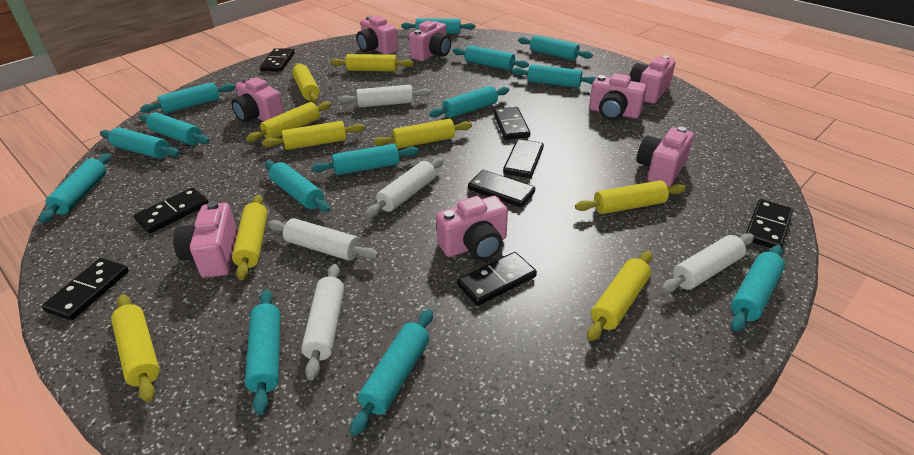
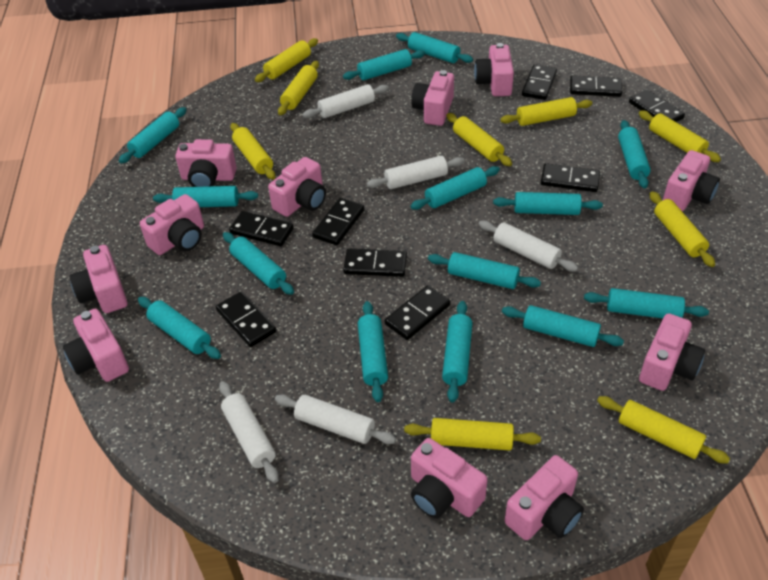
black domino: [42,258,129,321] [134,188,209,233] [260,48,295,72] [457,252,537,306] [468,170,535,207] [493,107,530,140] [503,139,544,178] [746,199,793,248] = 8 -> [216,292,276,347] [229,211,294,246] [312,198,364,245] [343,248,407,277] [385,285,450,340] [522,64,557,100] [541,163,600,192] [570,75,622,97] [629,89,685,122] = 9
pink camera: [173,201,238,278] [231,77,284,122] [356,16,398,55] [409,21,451,61] [436,196,508,260] [589,73,647,120] [630,55,675,104] [637,126,694,187] = 8 -> [63,309,129,382] [69,245,127,313] [140,194,204,255] [175,139,237,187] [268,157,326,217] [411,70,454,126] [411,438,488,518] [474,43,514,96] [505,455,584,540] [639,313,705,391] [663,150,720,211] = 11

